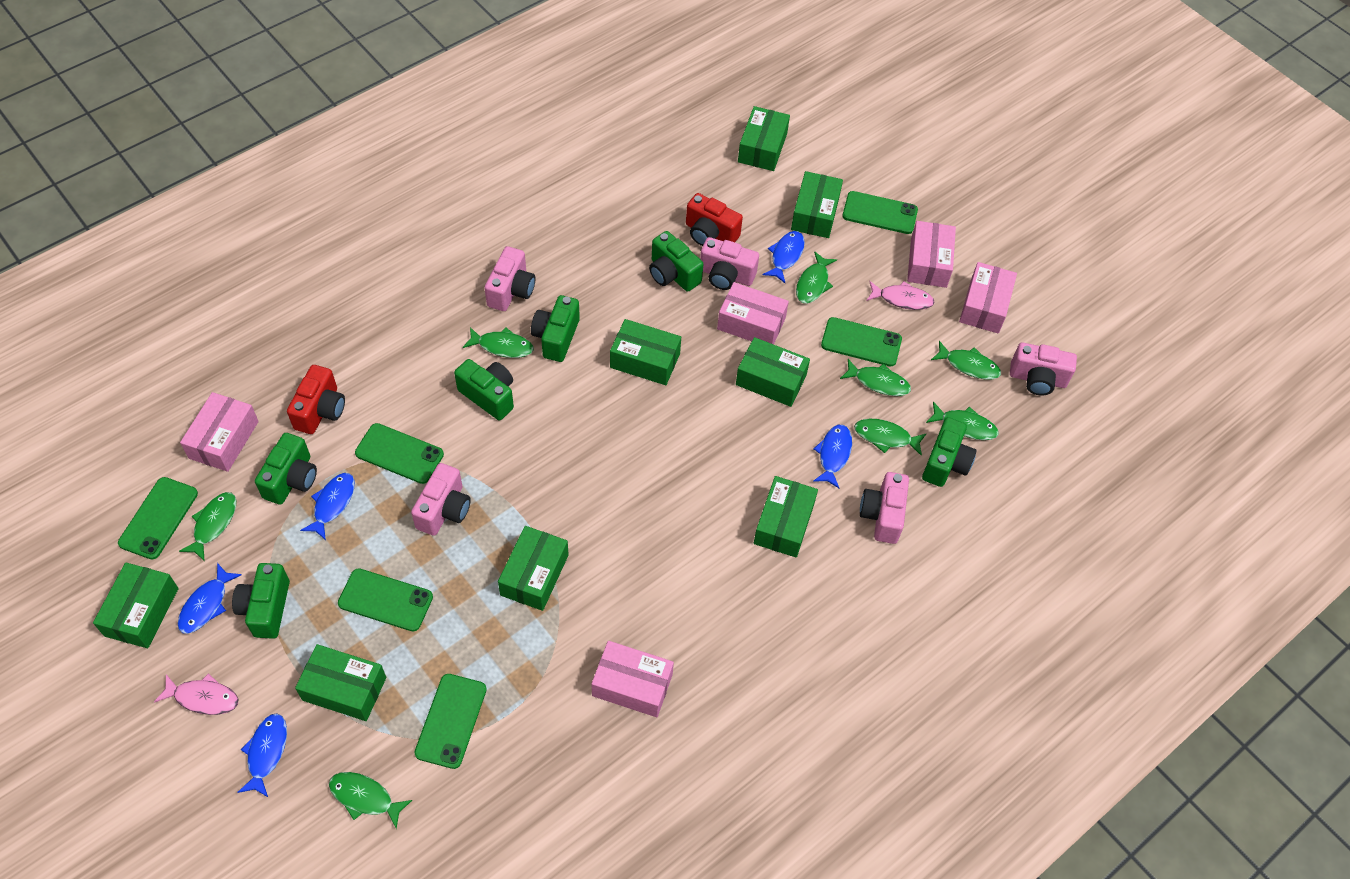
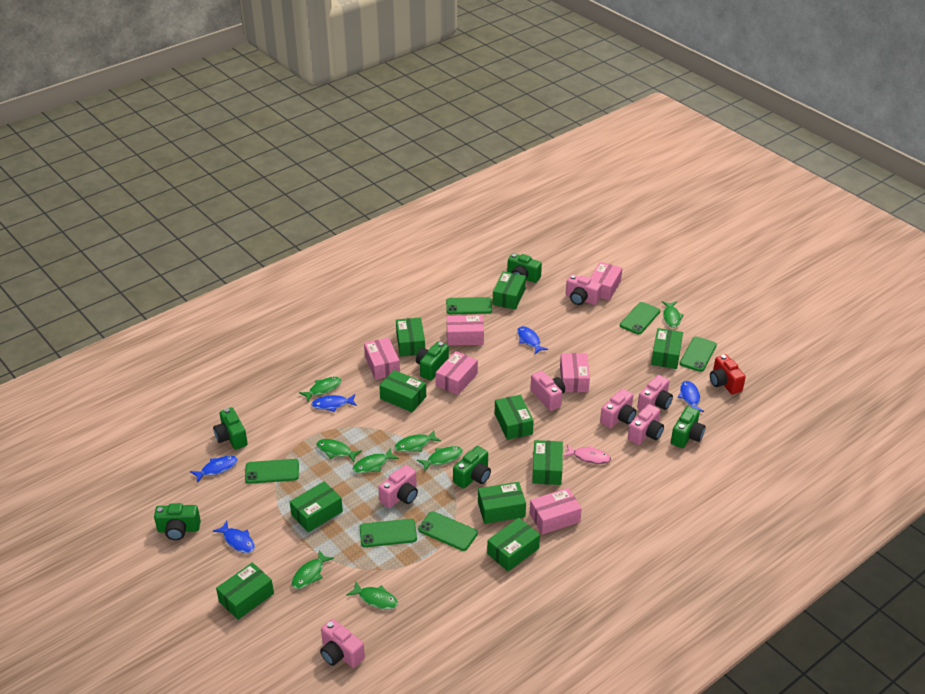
green box: [93,563,179,648] [295,644,386,721] [498,526,569,611] [610,319,681,385] [736,337,810,407] [738,106,790,171] [754,476,818,558] [791,171,843,238] = 8 -> [216,562,274,620] [290,481,343,532] [379,370,426,412] [396,317,425,357] [478,482,526,524] [487,518,540,571] [493,271,526,310] [495,395,534,440] [532,440,563,485] [651,328,683,369] = 10
pink box: [180,392,259,472] [592,641,674,717] [717,282,789,344] [907,221,956,288] [959,262,1017,333] = 5 -> [364,337,400,380] [436,351,478,395] [447,315,484,346] [530,488,582,535] [560,353,590,392] [590,262,622,300] = 6
pink camera: [411,463,471,536] [484,246,535,311] [700,237,759,290] [860,472,909,544] [1010,343,1077,396] = 5 -> [320,619,365,668] [379,465,418,508] [531,371,565,411] [566,275,602,305] [600,389,636,428] [628,404,664,445] [637,375,673,411] = 7
pink fish: [154,673,238,715] [866,281,935,310] = 2 -> [563,444,611,464] = 1
red camera: [287,365,345,434] [686,193,743,246] = 2 -> [710,355,746,394] = 1

